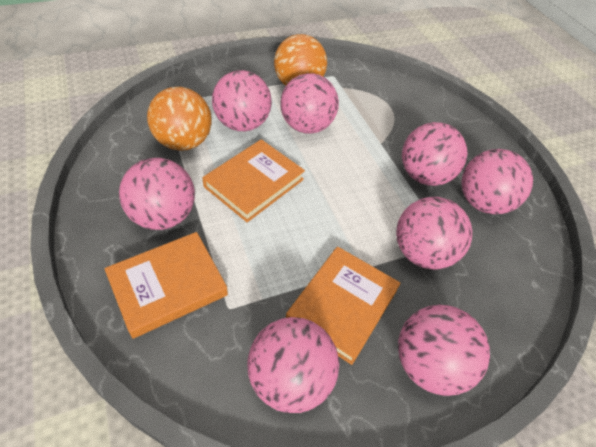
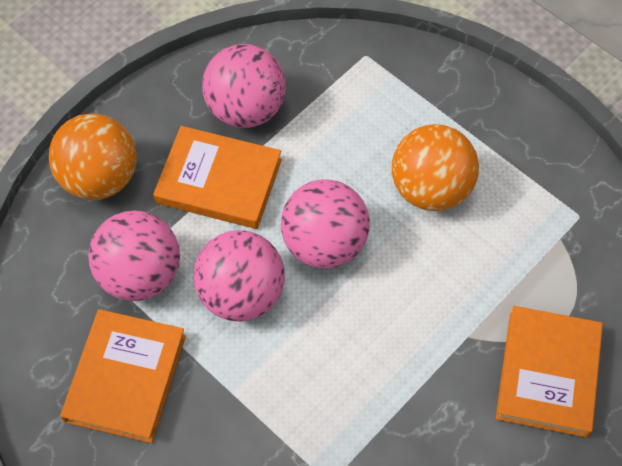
pink ball: [119,158,195,230] [212,70,272,131] [247,317,339,413] [281,73,339,134] [396,197,472,270] [398,305,490,396] [402,122,467,186] [461,149,533,214] = 8 -> [88,210,180,301] [193,230,285,322] [202,44,286,128] [281,179,370,268] = 4

